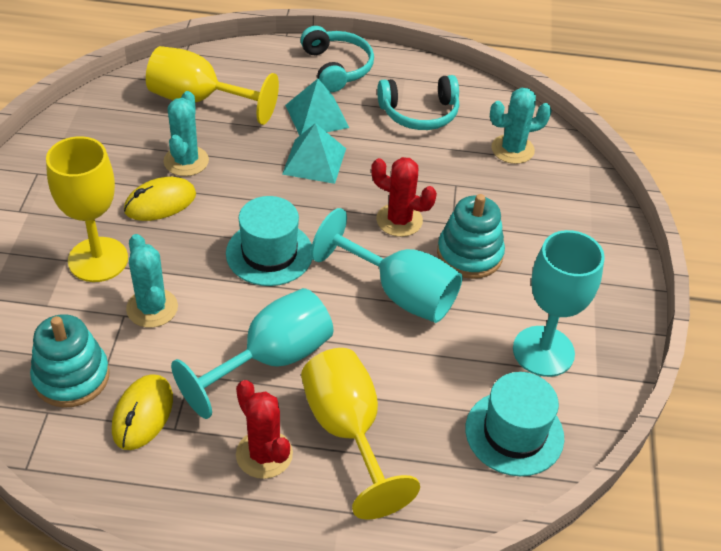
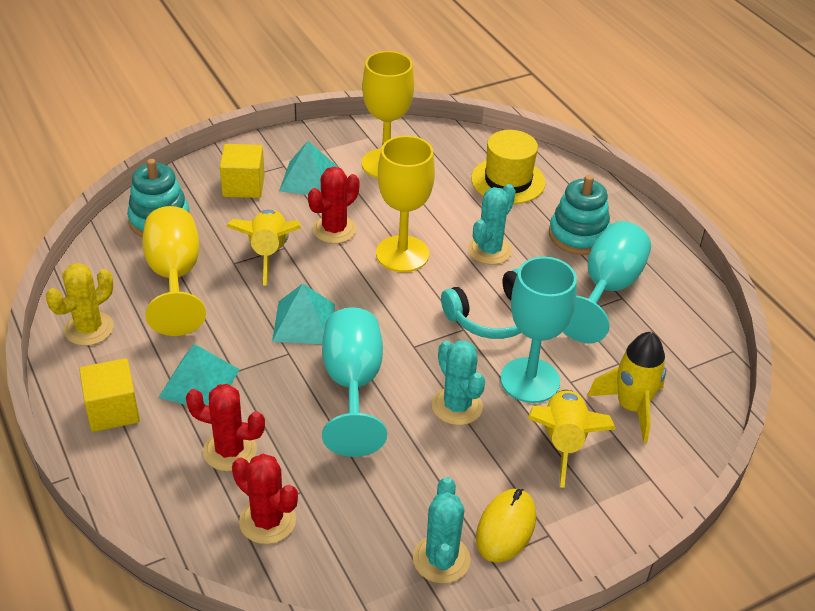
red cactus: [236,380,293,479] [371,157,437,237] = 2 -> [186,384,265,471] [232,454,298,544] [308,167,359,244] = 3
turquoise hat: [226,196,312,286] [465,372,564,476] = 2 -> none = 0
turquoise headphones: [300,26,374,92] [377,75,459,130] = 2 -> [441,268,521,339] = 1
turquoise pyramid: [282,123,346,184] [285,79,349,136] = 2 -> [158,344,240,406] [272,283,335,344] [279,141,338,195] = 3
yellow cactus: none = 0 -> [46,263,114,346] = 1
yellow cube: none = 0 -> [79,358,140,432] [220,144,265,198] = 2
yellow hat: none = 0 -> [471,130,546,204] = 1
yellow mouse: [112,374,173,450] [124,177,196,221] = 2 -> [476,489,536,563] = 1
yellow rocket: none = 0 -> [226,209,301,286] [528,390,616,488] [587,332,666,443] = 3

